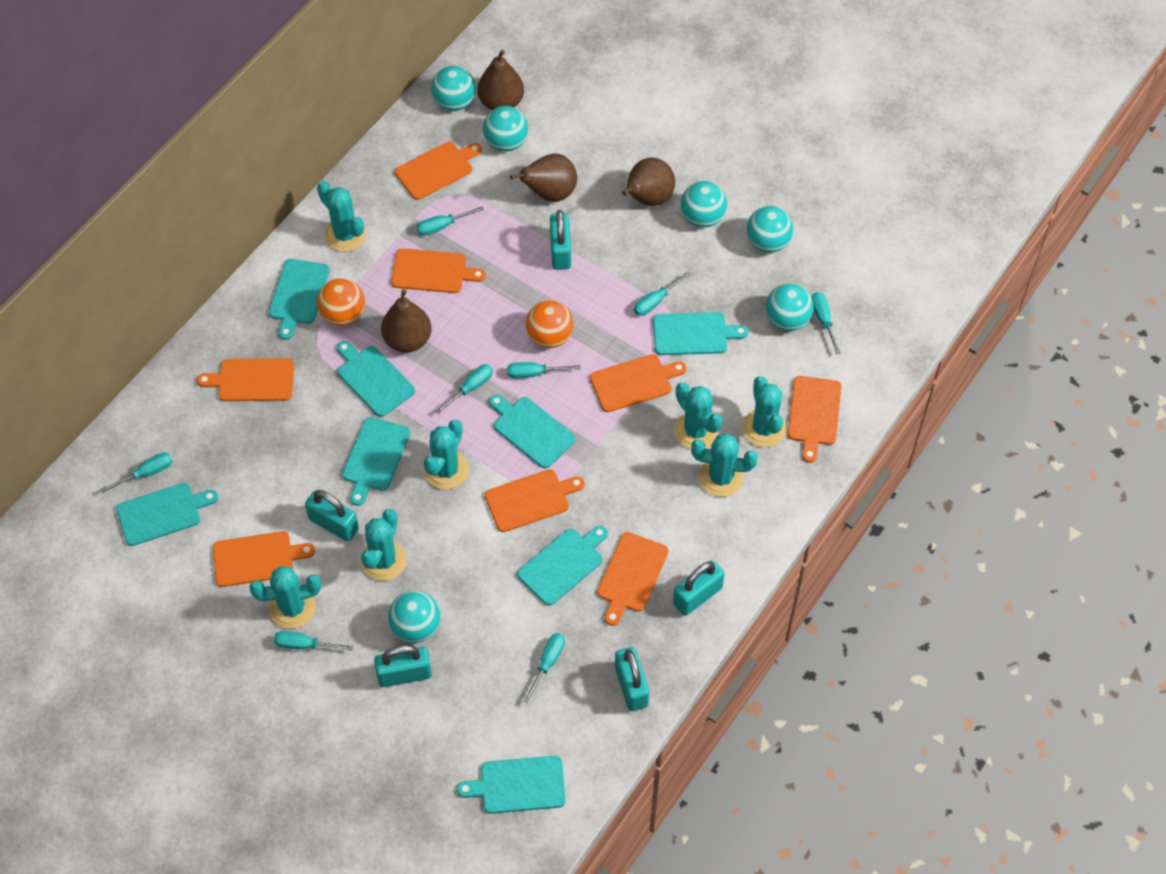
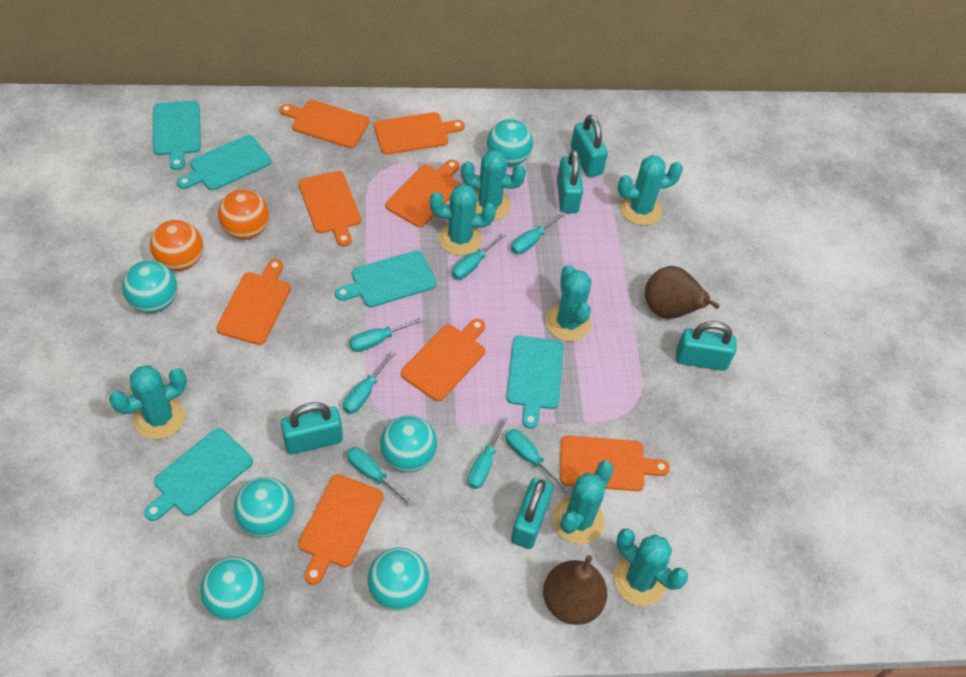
brown pear: [381,289,432,352] [477,50,524,110] [510,154,577,202] [622,158,675,206] = 4 -> [543,555,607,625] [645,266,720,319] = 2
turquoise cutting board: [116,483,218,546] [269,259,330,340] [337,341,415,417] [342,417,410,506] [457,756,566,814] [489,394,576,468] [517,526,608,606] [653,312,748,355] = 8 -> [144,428,253,521] [153,101,201,170] [177,135,271,191] [335,250,437,307] [506,336,564,429] = 5
turquoise screwdriver: [100,452,173,493] [274,631,353,650] [417,206,484,236] [435,364,493,414] [507,362,581,378] [524,633,565,703] [634,271,691,316] [812,292,840,354] = 8 -> [343,351,396,414] [347,447,414,507] [349,317,425,352] [452,233,506,279] [467,417,508,489] [506,429,570,492] [511,212,566,254] = 7

